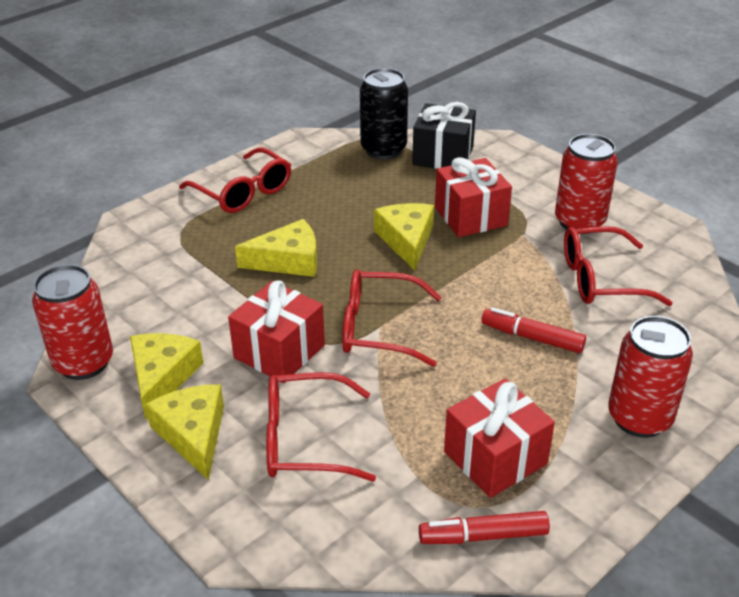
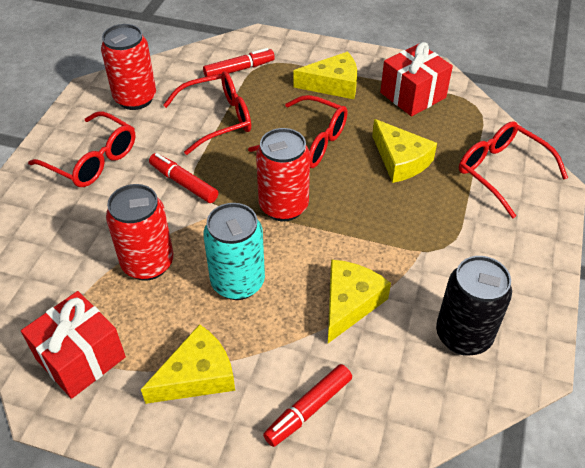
black gift: [412,102,476,169] = 1 -> none = 0
red gift: [228,281,325,383] [435,157,512,237] [444,378,555,498] = 3 -> [21,291,126,399] [380,42,453,116] = 2
red marker: [419,511,550,544] [481,307,586,353] = 2 -> [149,153,219,203] [203,48,275,77] [263,364,352,447] = 3
turquoise can: none = 0 -> [203,203,265,300] = 1

